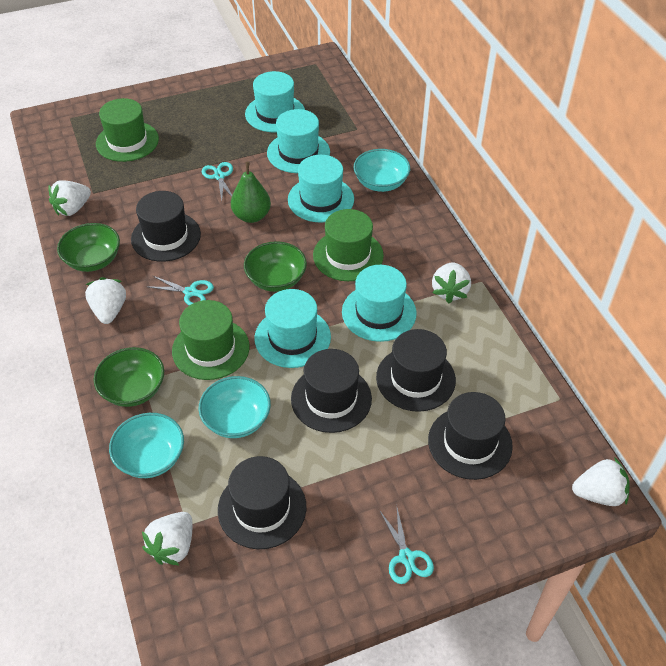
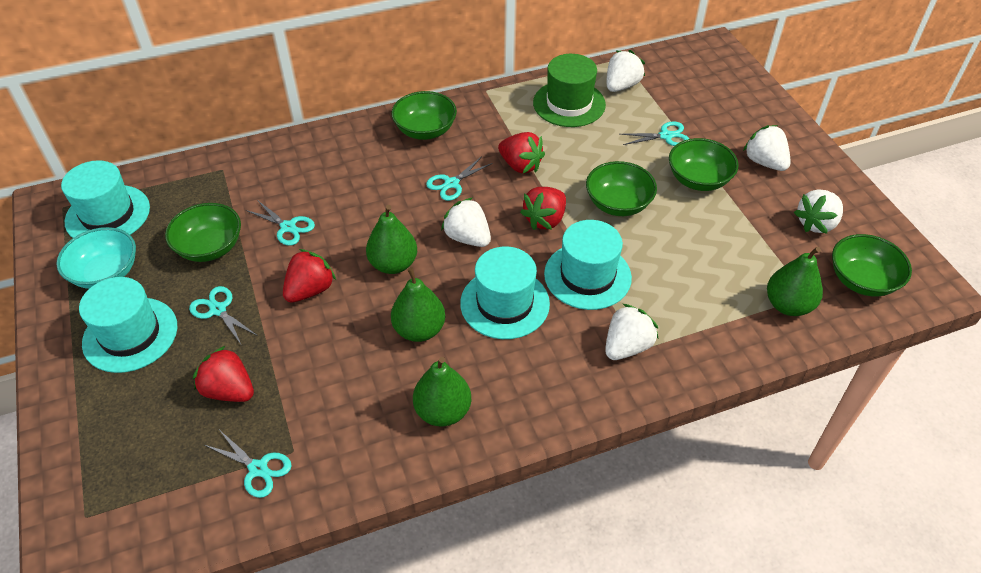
black hat: [131,191,201,262] [218,456,306,549] [291,349,372,433] [376,329,456,412] [428,392,513,480] = 5 -> none = 0
green bowl: [57,223,120,272] [93,347,164,407] [244,241,307,292] = 3 -> [165,203,241,262] [391,91,457,140] [586,161,657,216] [669,138,739,191] [832,234,912,296] = 5
green hat: [96,98,159,162] [172,300,249,380] [313,209,384,281] = 3 -> [533,54,606,127] = 1
green pear: [231,162,271,223] = 1 -> [366,205,417,274] [391,267,445,342] [413,357,471,426] [767,247,823,316] = 4
red strawberry: none = 0 -> [193,346,254,402] [283,249,336,303] [498,132,545,174] [520,187,566,230] = 4
turquoise bowl: [109,413,184,478] [199,376,271,438] [354,149,410,192] = 3 -> [56,227,136,289] = 1
turquoise hat: [245,71,305,132] [254,289,331,368] [267,109,330,173] [288,155,354,223] [342,265,417,342] = 5 -> [61,160,150,238] [79,277,177,373] [460,246,550,339] [544,220,632,310] = 4
turquoise scissors: [149,276,214,305] [202,162,233,201] [379,508,434,584] = 3 -> [189,286,258,346] [205,431,292,498] [246,200,315,246] [426,156,493,201] [621,121,689,146] = 5

